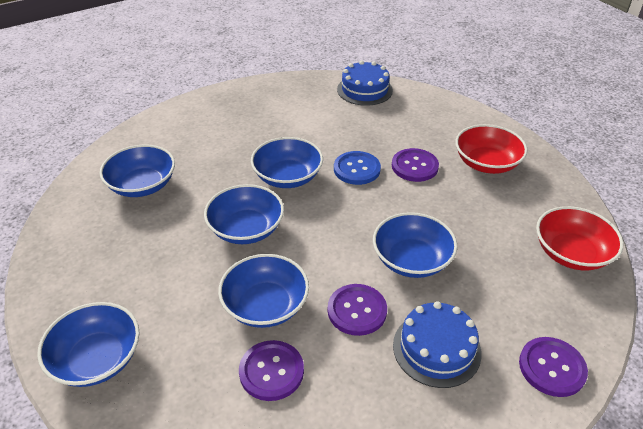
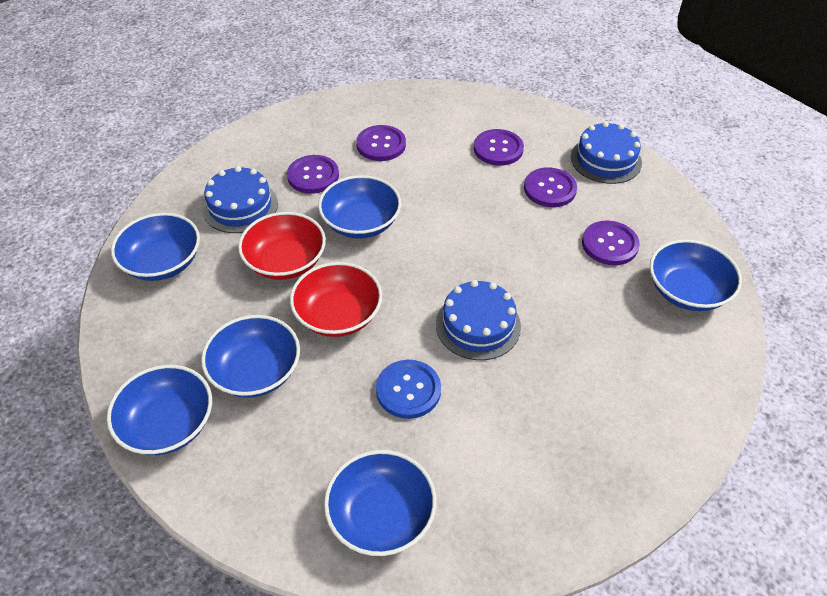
blue cake: [337,61,393,106] [393,301,482,388] = 2 -> [203,166,278,233] [436,280,521,360] [571,121,642,184] = 3
purple button: [239,340,304,401] [328,284,387,336] [392,148,439,182] [519,337,588,397] = 4 -> [287,155,339,194] [356,125,406,161] [474,129,524,166] [524,167,577,207] [582,220,640,265] = 5

